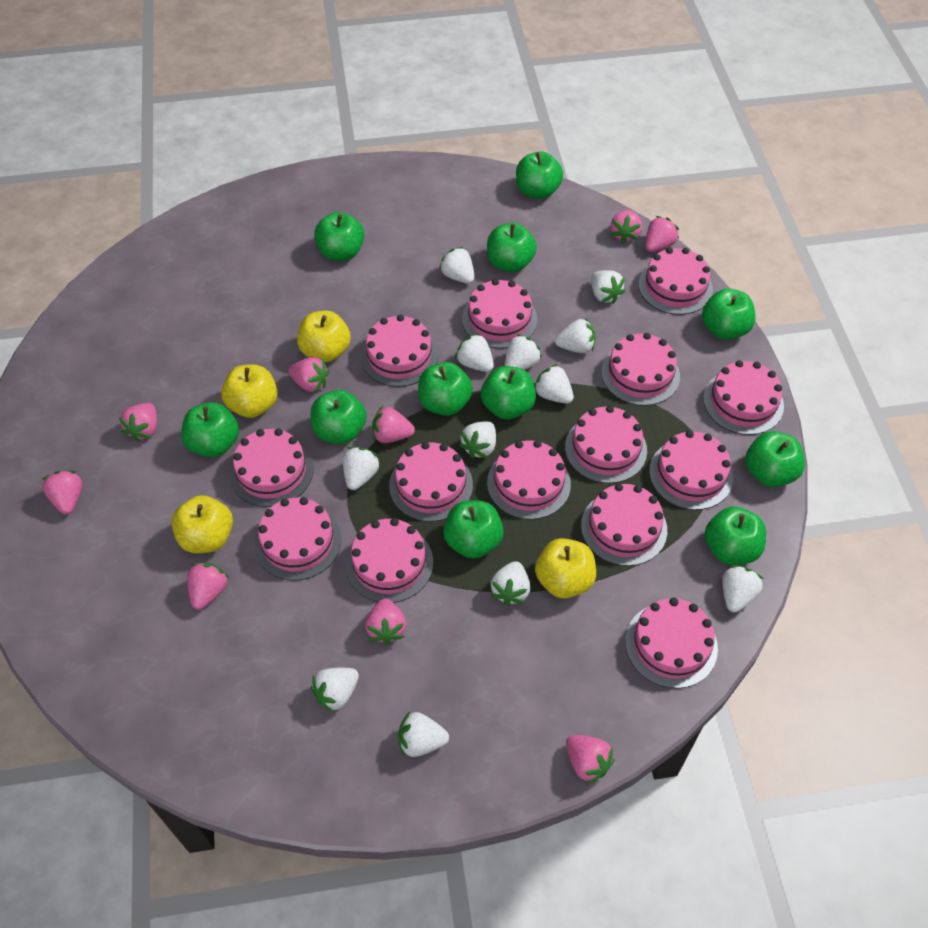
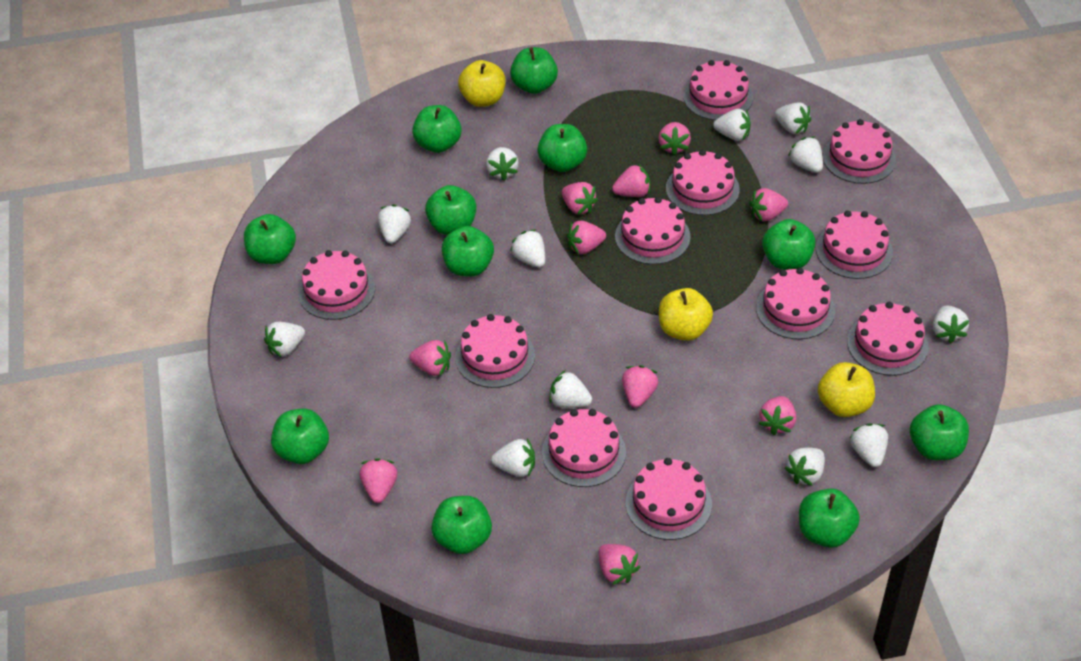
pink cake: [230,428,314,507] [254,497,341,581] [345,518,433,603] [361,315,438,387] [389,442,473,522] [462,279,538,349] [487,440,571,520] [565,405,647,483] [581,483,667,566] [602,333,680,406] [625,598,718,689] [639,247,713,315] [649,430,733,510] [703,360,784,435] = 14 -> [298,250,375,320] [455,314,535,388] [542,409,626,487] [615,197,691,264] [626,458,712,540] [666,150,740,215] [683,60,753,120] [756,268,835,339] [816,211,893,279] [823,119,896,184] [847,302,929,376] = 11
pink strawberry: [42,470,83,514] [119,403,157,442] [187,563,229,610] [288,357,329,393] [365,598,406,645] [372,406,415,443] [566,735,614,784] [610,210,642,244] [645,216,679,252] = 9 -> [359,458,397,503] [409,340,451,376] [562,182,598,215] [567,221,606,254] [599,544,640,585] [612,164,650,197] [622,365,658,408] [659,122,691,155] [749,188,788,222] [759,396,796,435] = 10
yellow apple: [171,495,233,553] [221,364,278,418] [297,310,351,362] [535,538,596,599] = 4 -> [458,60,506,107] [659,288,713,341] [818,362,875,417] = 3

